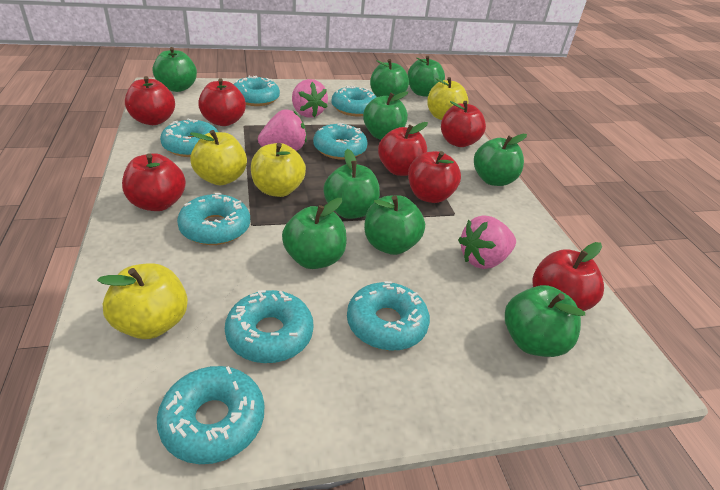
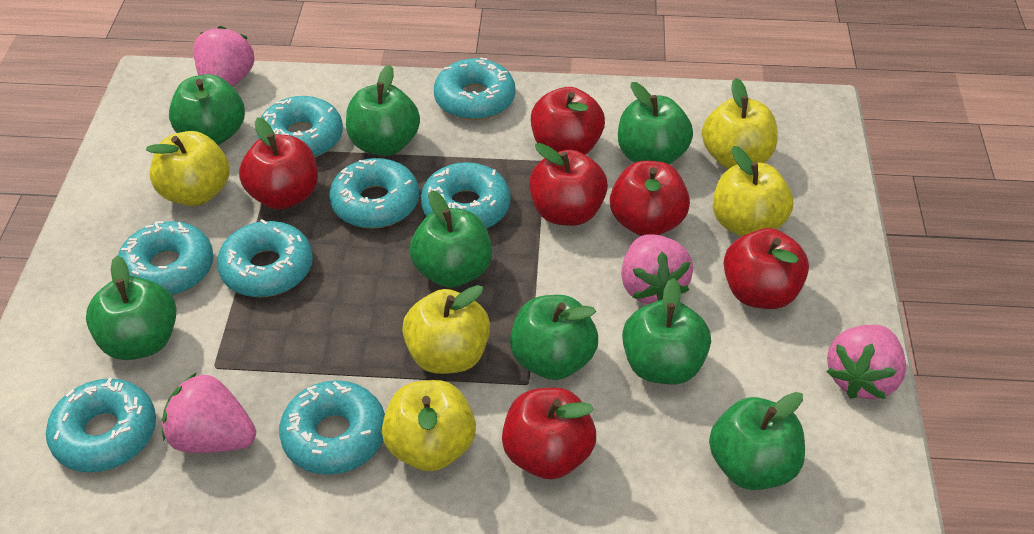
green apple: [153,47,197,92] [282,198,347,269] [323,149,380,219] [363,91,408,140] [364,195,425,255] [370,59,409,97] [408,56,445,97] [474,134,527,186] [505,285,585,357] = 9 -> [86,256,176,360] [169,74,245,145] [346,65,420,156] [410,190,492,288] [510,295,598,380] [618,82,693,164] [622,278,711,384] [709,392,805,490] = 8
pink strawberry: [258,110,307,151] [292,79,328,118] [458,215,516,269] = 3 -> [162,372,256,453] [193,26,255,87] [621,234,693,304] [826,325,906,399] = 4
red apple: [122,153,186,211] [125,76,175,125] [198,78,246,126] [378,122,428,176] [408,151,461,203] [441,101,486,147] [532,242,604,311] = 7 -> [239,117,318,210] [502,388,596,479] [529,143,608,226] [531,87,605,155] [610,161,690,236] [724,228,809,309] = 6
yellow apple: [97,263,188,339] [190,130,247,185] [251,143,306,197] [427,77,469,120] = 4 -> [146,131,230,206] [382,380,476,471] [402,285,490,374] [702,78,778,169] [713,146,793,237] = 5

